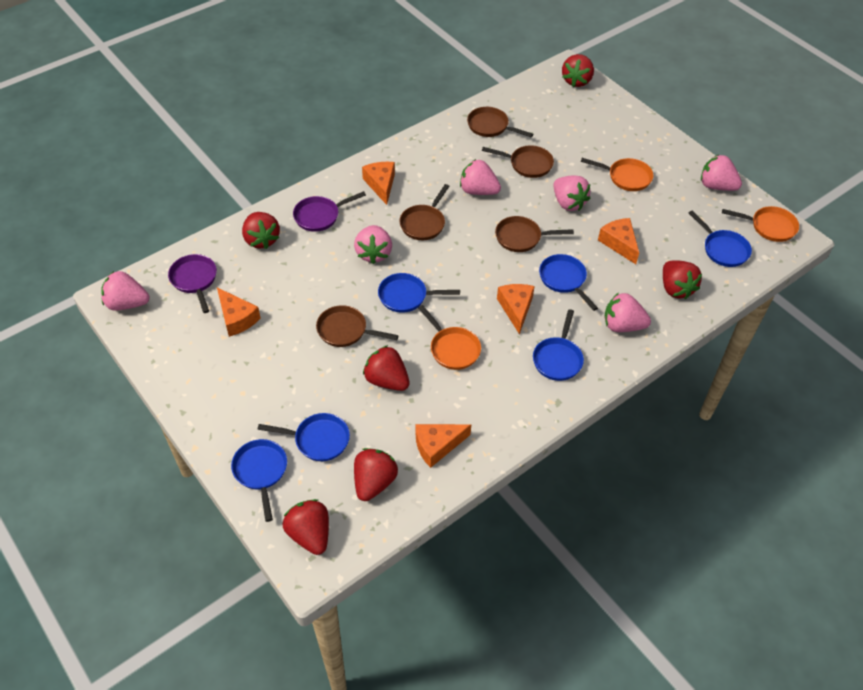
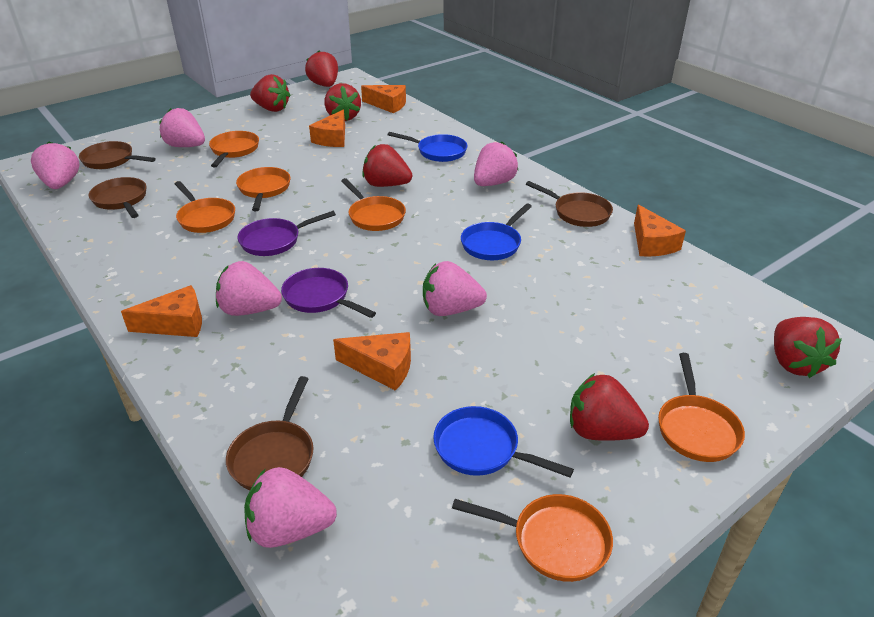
blue pan: [231,439,287,522] [258,413,350,461] [378,273,460,313] [533,309,584,381] [539,254,598,311] [689,210,752,267] = 6 -> [388,132,467,162] [433,406,574,478] [461,203,532,260] = 3
brown pan: [316,305,399,347] [399,184,450,240] [467,107,533,137] [482,145,554,178] [495,216,574,252] = 5 -> [79,141,156,169] [89,177,146,218] [226,376,313,490] [526,181,613,227] = 4
orange pan: [418,305,481,370] [581,158,654,191] [722,206,799,242] = 3 -> [175,181,235,233] [209,131,259,168] [236,167,291,211] [341,178,406,231] [452,494,613,582] [658,353,745,462] = 6

